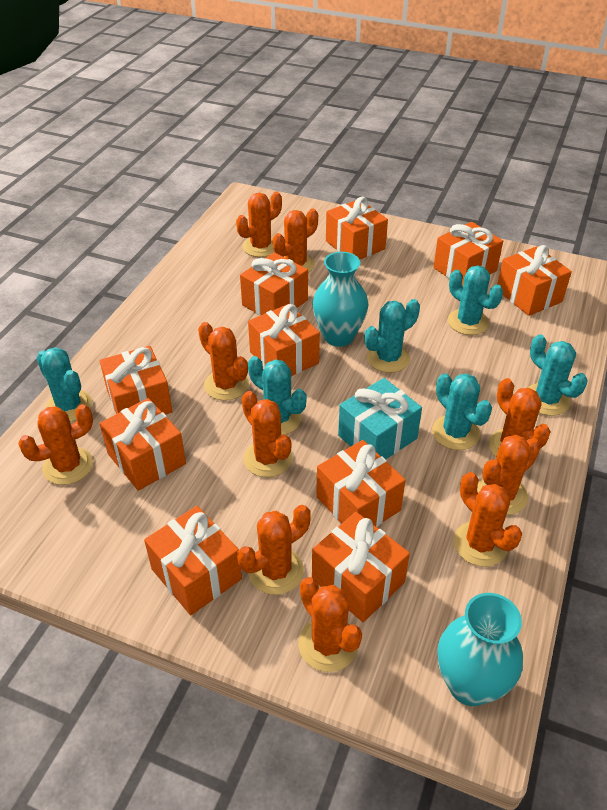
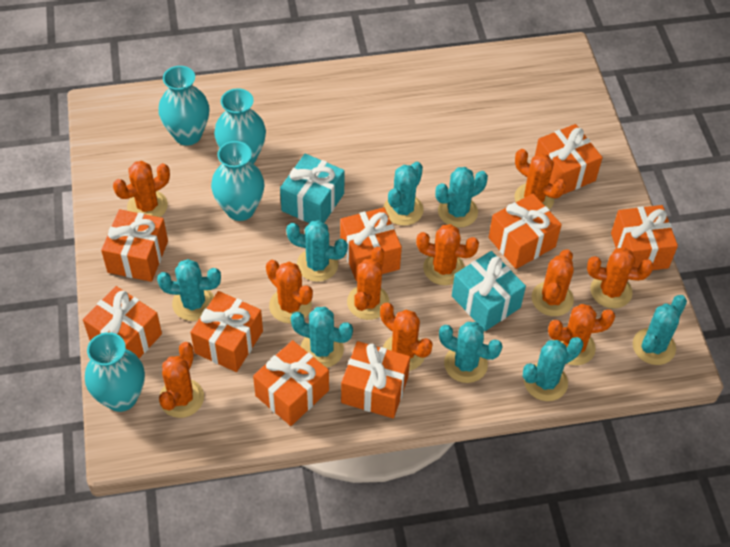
orange gift: [99,398,186,491] [100,346,172,415] [144,506,242,615] [240,252,308,316] [248,304,320,376] [312,512,410,622] [316,440,406,527] [326,197,388,259] [433,222,503,287] [497,245,572,316] = 10 -> [83,286,162,358] [101,209,168,282] [190,291,263,372] [253,340,329,426] [340,207,402,281] [341,341,410,418] [489,194,562,269] [535,124,603,194] [611,205,678,270] = 9
turquoise cactus: [36,347,92,422] [248,356,307,435] [365,299,420,373] [432,373,492,450] [448,265,503,335] [528,335,587,416] = 6 -> [157,259,221,321] [286,220,348,282] [291,307,353,368] [384,162,424,226] [435,167,488,228] [439,322,503,383] [523,337,583,401] [633,295,687,365] = 8
turquoise gift: [338,378,422,459] = 1 -> [280,154,345,223] [452,251,526,331] = 2
turquoise vase: [312,252,368,347] [437,593,523,706] = 2 -> [85,332,145,412] [158,66,209,146] [211,141,264,221] [214,88,266,164] = 4

